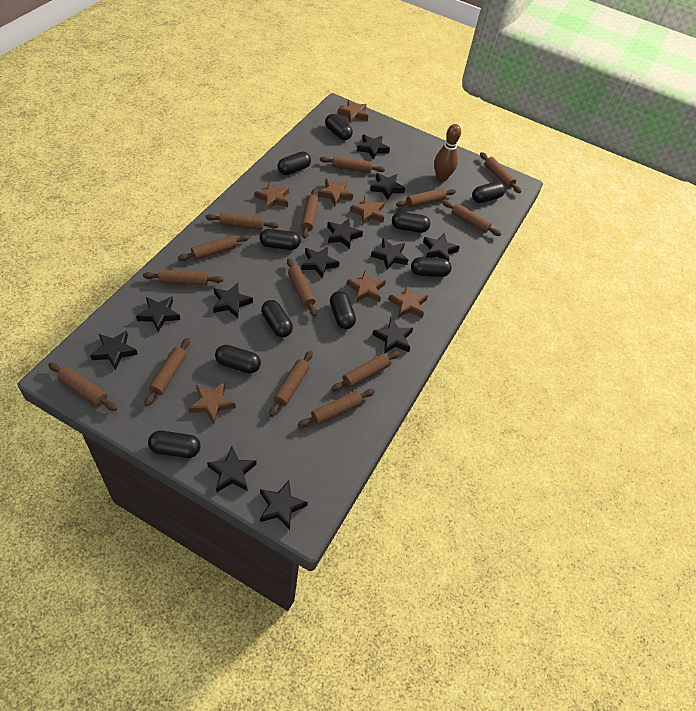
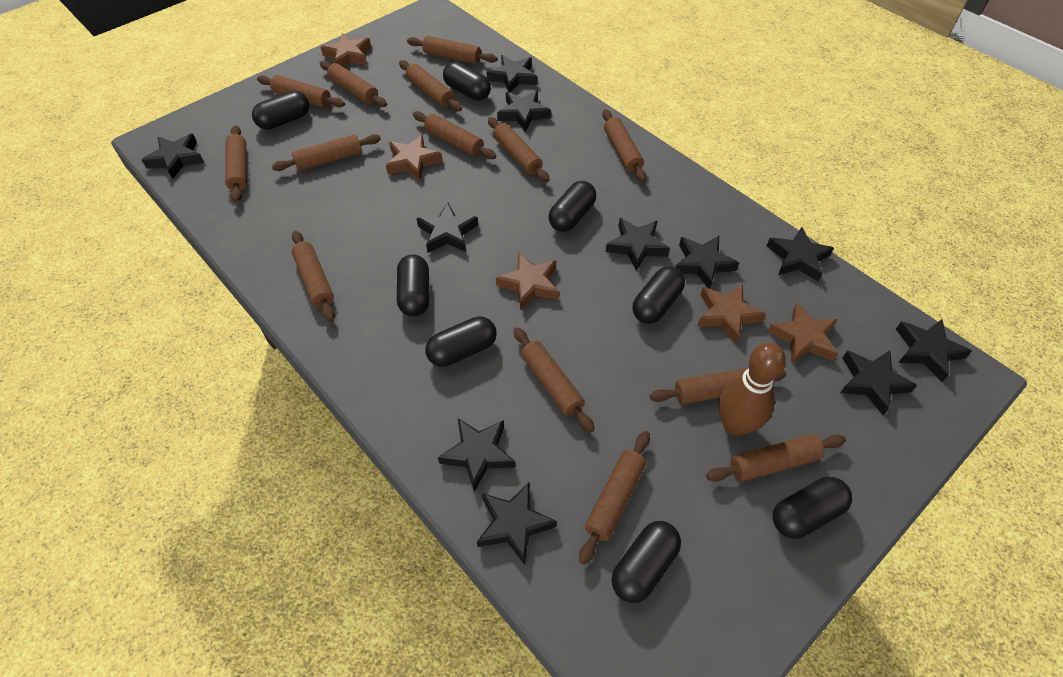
black capsule: [148,431,201,458] [215,345,261,373] [260,229,300,250] [261,300,293,337] [278,151,311,175] [325,114,353,140] [330,291,356,329] [392,212,430,233] [411,257,451,277] [472,181,506,203] = 10 -> [252,91,309,130] [397,254,430,317] [425,316,496,367] [443,62,491,100] [548,181,596,232] [611,521,681,603] [632,266,685,324] [773,477,852,539] = 8
black star: [90,330,138,370] [136,296,180,332] [207,447,256,492] [213,283,253,318] [260,480,308,530] [301,247,340,279] [327,218,363,249] [357,134,390,160] [370,173,405,200] [371,238,408,270] [372,318,413,354] [423,233,460,261] = 12 -> [142,133,204,179] [416,203,478,253] [438,418,515,492] [477,481,557,565] [487,55,537,93] [497,91,551,132] [606,218,670,271] [675,236,739,289] [767,227,834,281] [840,351,917,415] [896,319,972,382] = 11
brown star: [189,382,236,424] [255,181,289,210] [318,179,353,206] [338,100,368,124] [347,270,386,303] [350,196,385,225] [388,285,428,318] = 7 -> [321,33,371,67] [386,135,443,181] [496,252,559,311] [697,284,766,343] [767,303,838,364] = 5

